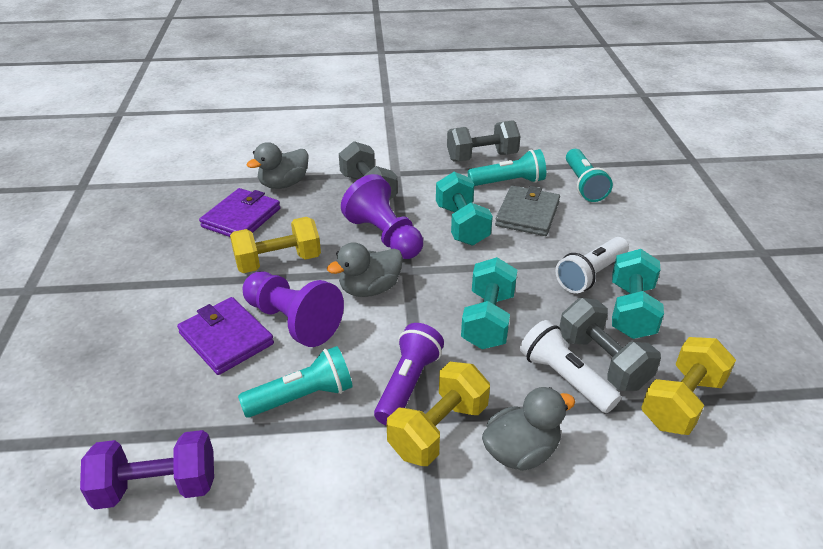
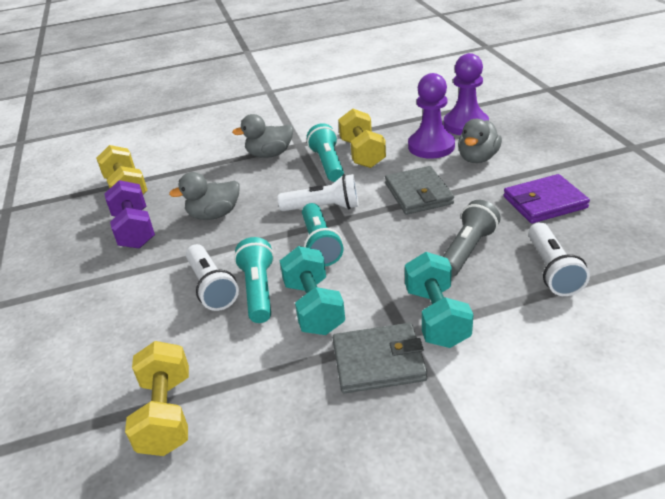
grey dumbbell: [339,141,397,200] [447,120,521,162] [559,298,661,391] = 3 -> none = 0
grey flashlight: none = 0 -> [443,200,501,277] = 1
grey wallet: [495,185,560,236] = 1 -> [332,323,427,393] [385,166,454,215] = 2
purple flashlight: [374,323,444,426] = 1 -> none = 0
purple wallet: [177,297,274,375] [199,188,280,237] = 2 -> [503,174,590,223] = 1
turquoise dumbbell: [436,172,493,245] [461,257,517,349] [612,249,664,339] = 3 -> [280,246,345,335] [405,252,474,348] = 2
white flashlight: [520,320,621,413] [555,237,629,294] = 2 -> [186,244,239,311] [278,174,359,211] [528,222,590,296] = 3

